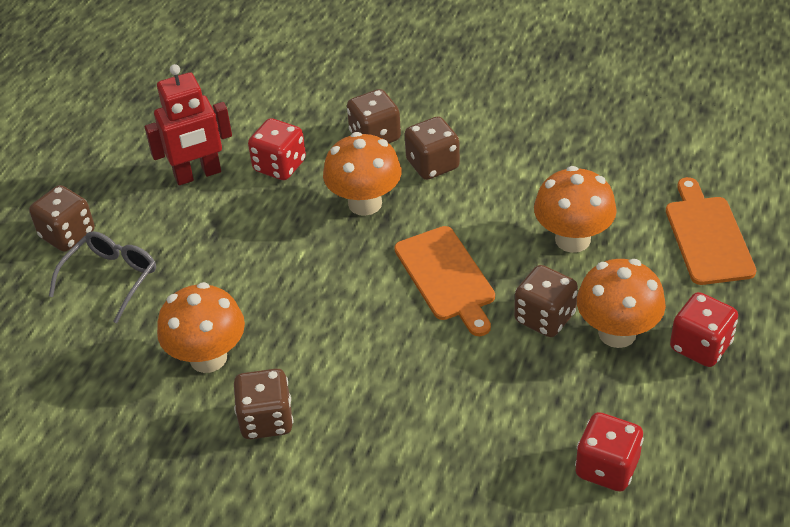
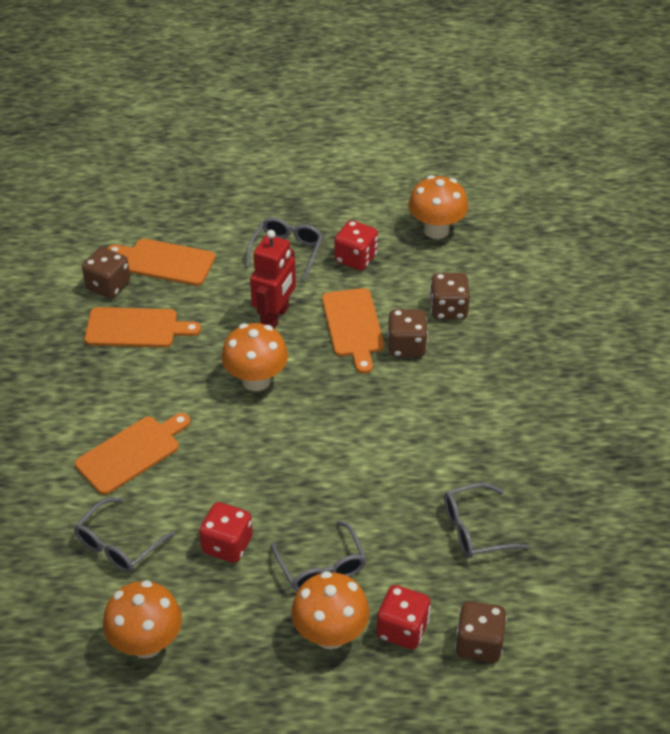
brown dice: [29,185,95,252] [234,369,293,439] [347,89,401,143] [405,117,460,180] [514,265,578,337] = 5 -> [82,247,130,299] [388,309,428,357] [429,273,470,320] [455,601,507,663] = 4
grey glasses: [49,231,156,323] = 1 -> [74,498,175,572] [246,217,323,281] [271,521,366,591] [444,483,529,558] = 4
orange cutting board: [394,226,495,336] [666,177,757,285] = 2 -> [75,413,190,495] [84,307,201,348] [107,239,215,286] [322,288,384,374] = 4

